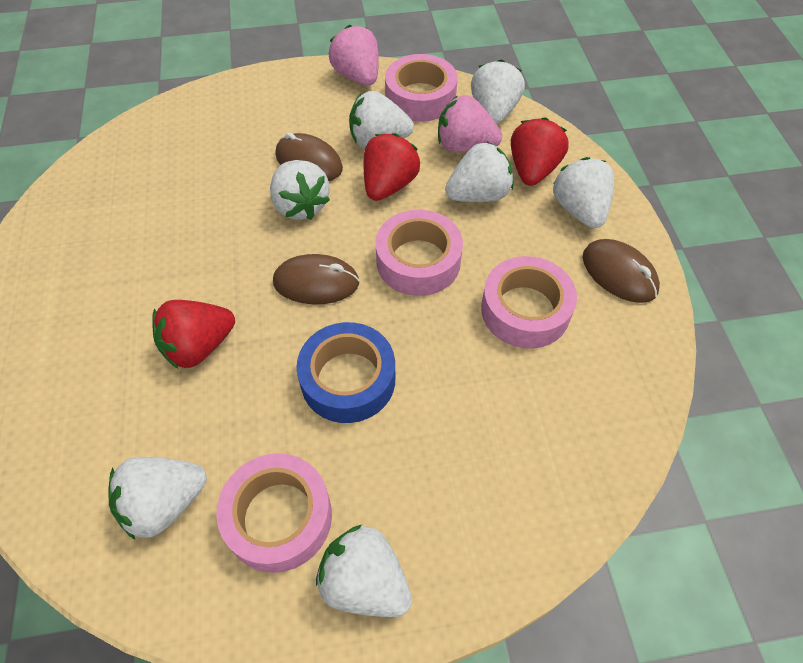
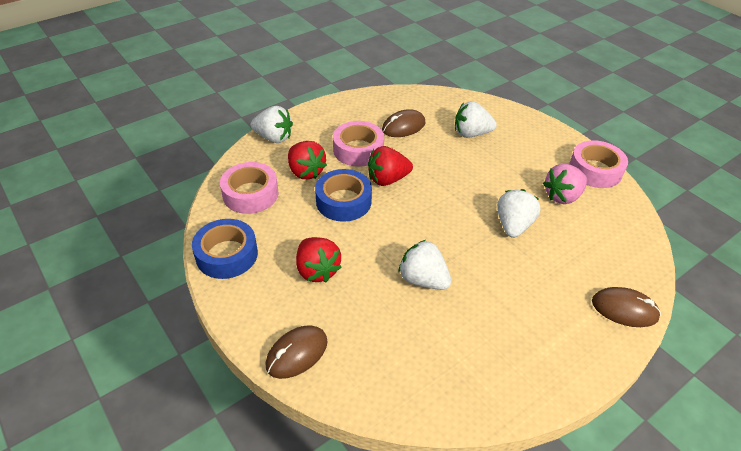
blue tape: [296,322,395,423] = 1 -> [192,219,258,279] [315,169,372,222] = 2
pink strawberry: [329,25,379,85] [438,95,502,152] = 2 -> [543,164,587,204] = 1
pink tape: [216,453,332,573] [375,210,463,296] [385,54,457,121] [481,256,577,348] = 4 -> [220,162,279,214] [333,121,384,167] [569,140,628,188] = 3
white strawberry: [108,457,207,539] [270,160,330,220] [316,525,412,617] [349,91,414,149] [445,142,514,202] [471,59,525,124] [553,157,614,228] = 7 -> [251,106,293,143] [398,240,452,290] [455,101,497,138] [497,189,541,238] = 4

